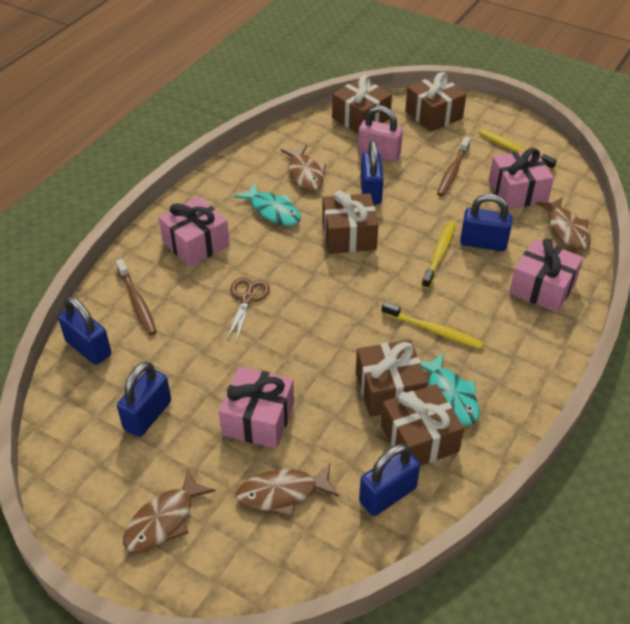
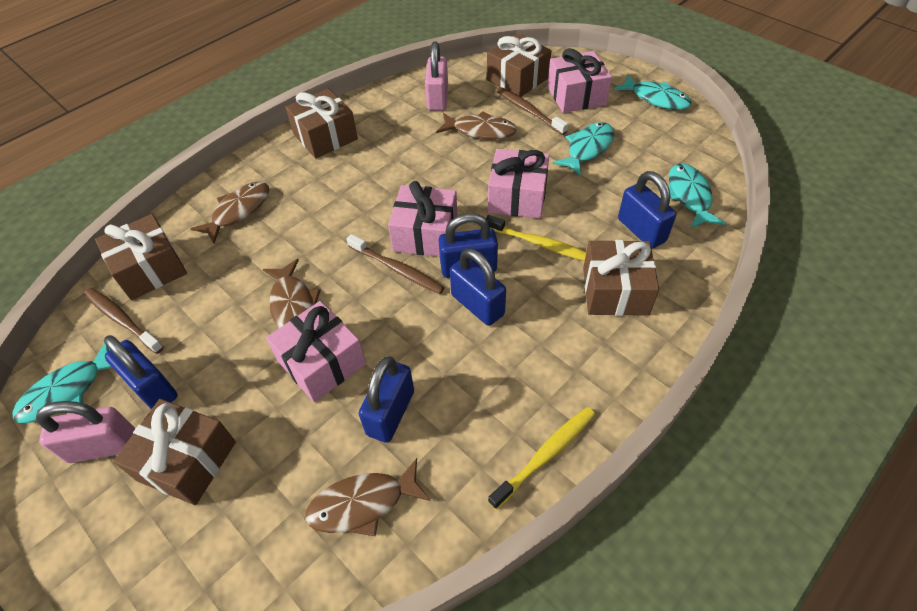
brown scissors: [227,278,270,341] = 1 -> none = 0
brown toothbrush: [116,259,157,335] [437,136,471,197] = 2 -> [84,288,164,354] [346,234,445,294] [496,87,568,135] = 3
pink padlock: [358,106,403,162] = 1 -> [36,401,135,463] [425,41,448,111] = 2
turquoise fish: [234,183,301,226] [421,352,480,425] = 2 -> [12,343,112,423] [553,122,614,176] [614,74,692,110] [669,163,725,228] = 4
yellow toothbrush: [382,301,484,349] [422,221,456,289] [479,129,557,170] = 3 -> [486,215,586,261] [488,407,595,509] = 2

